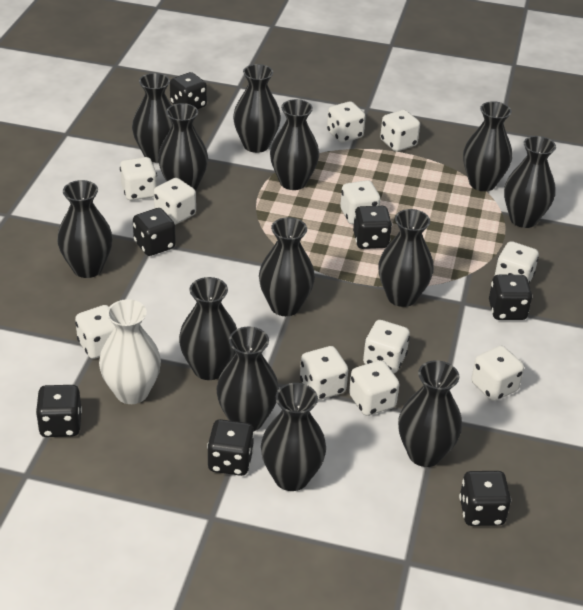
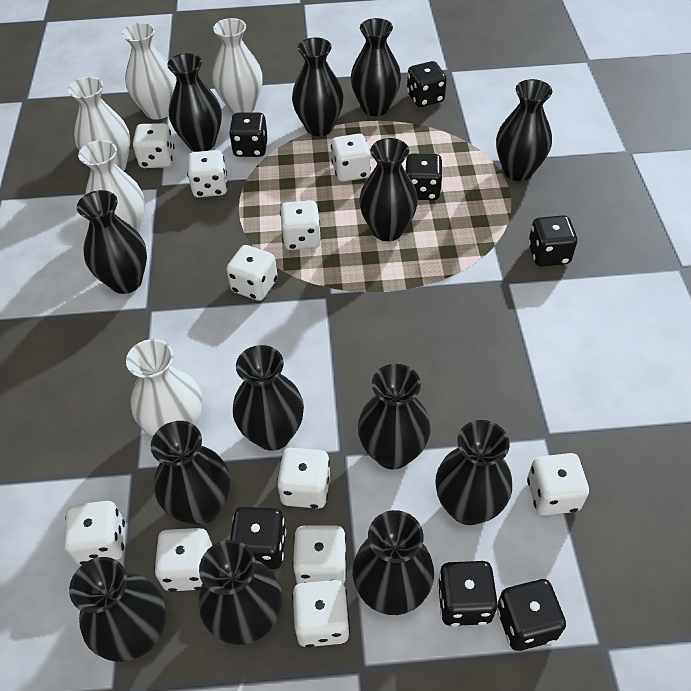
white vase: [99,299,161,404] = 1 -> [68,77,130,171] [78,140,145,233] [122,22,176,120] [126,339,203,436] [212,18,263,114] = 5

